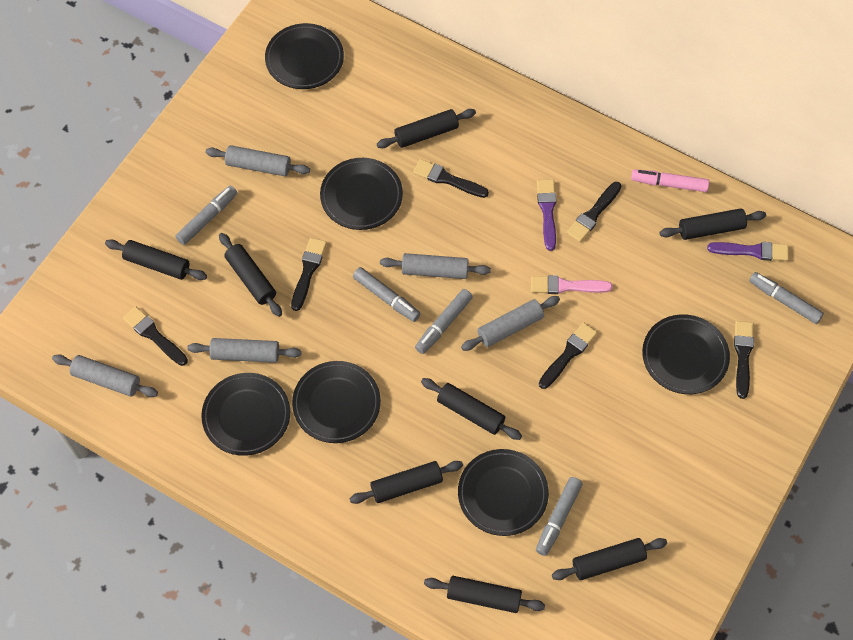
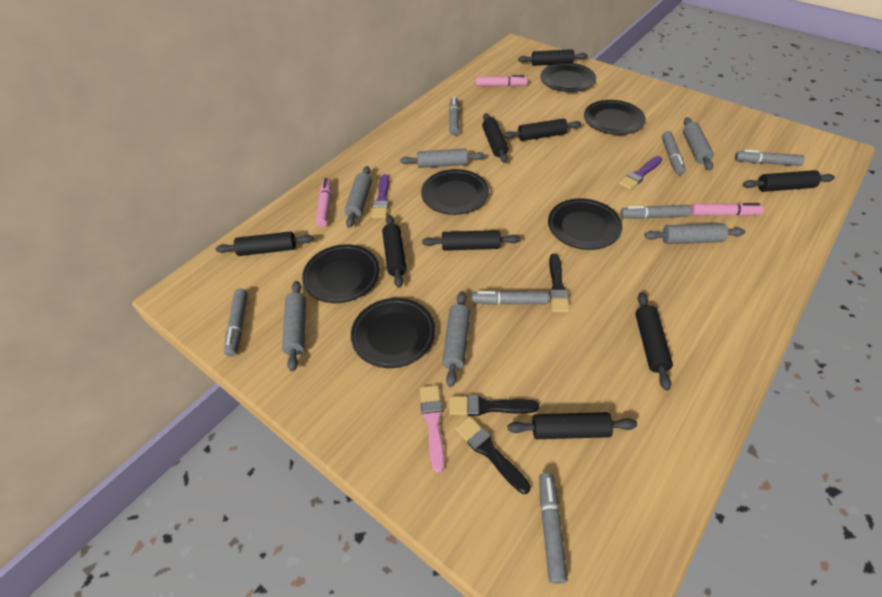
black brush: [123,306,188,366] [291,238,327,311] [413,159,489,198] [539,322,597,389] [567,182,621,242] [734,321,754,399] = 6 -> [449,395,539,416] [455,416,530,494] [549,254,570,313] = 3
black rolling pin: [105,239,207,280] [219,233,282,317] [349,461,463,504] [377,109,476,148] [421,378,522,440] [424,576,545,613] [552,538,667,580] [660,208,766,240] = 8 -> [216,231,314,256] [382,215,407,288] [422,230,520,251] [482,113,508,163] [503,118,582,141] [507,412,637,439] [518,49,588,66] [635,292,673,391] [743,170,835,192] = 9
grey marker: [175,185,237,245] [353,267,421,322] [415,289,473,354] [536,477,583,556] [749,272,824,324] = 5 -> [224,289,248,357] [449,97,459,135] [472,290,549,305] [539,473,568,584] [620,205,691,219] [662,131,686,175] [735,150,805,166] = 7
grey rolling pin: [52,355,158,397] [187,338,302,363] [206,145,310,176] [380,253,491,279] [461,296,560,351] = 5 -> [282,281,306,371] [345,166,372,228] [400,148,484,168] [442,291,470,387] [644,223,745,244] [683,117,714,170] = 6
pink marker: [631,169,709,192] = 1 -> [316,178,332,227] [476,75,528,86] [691,203,763,216] = 3

